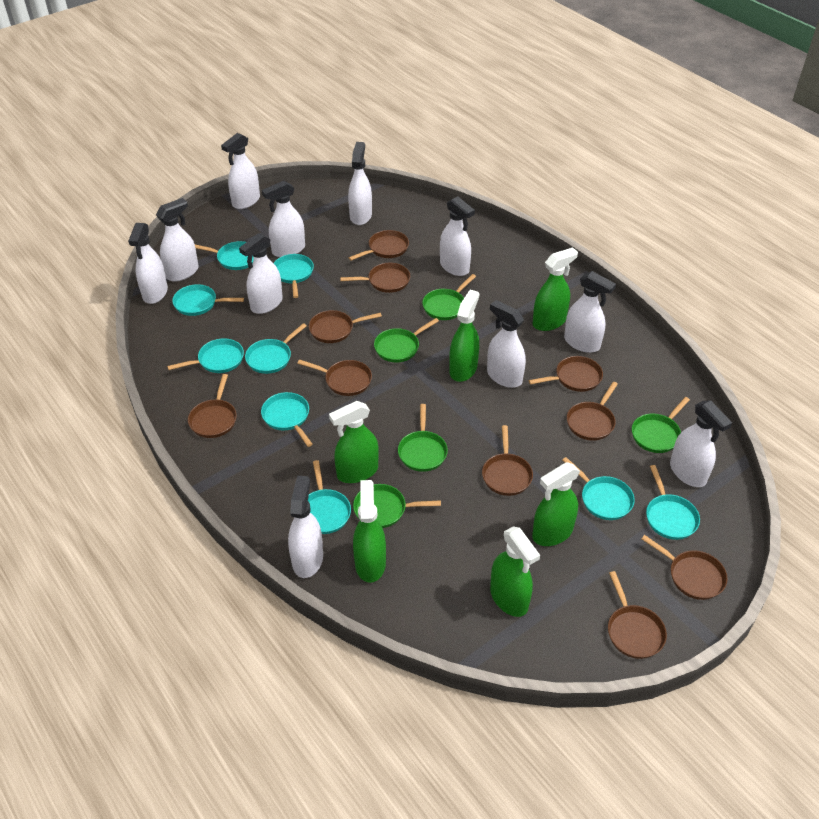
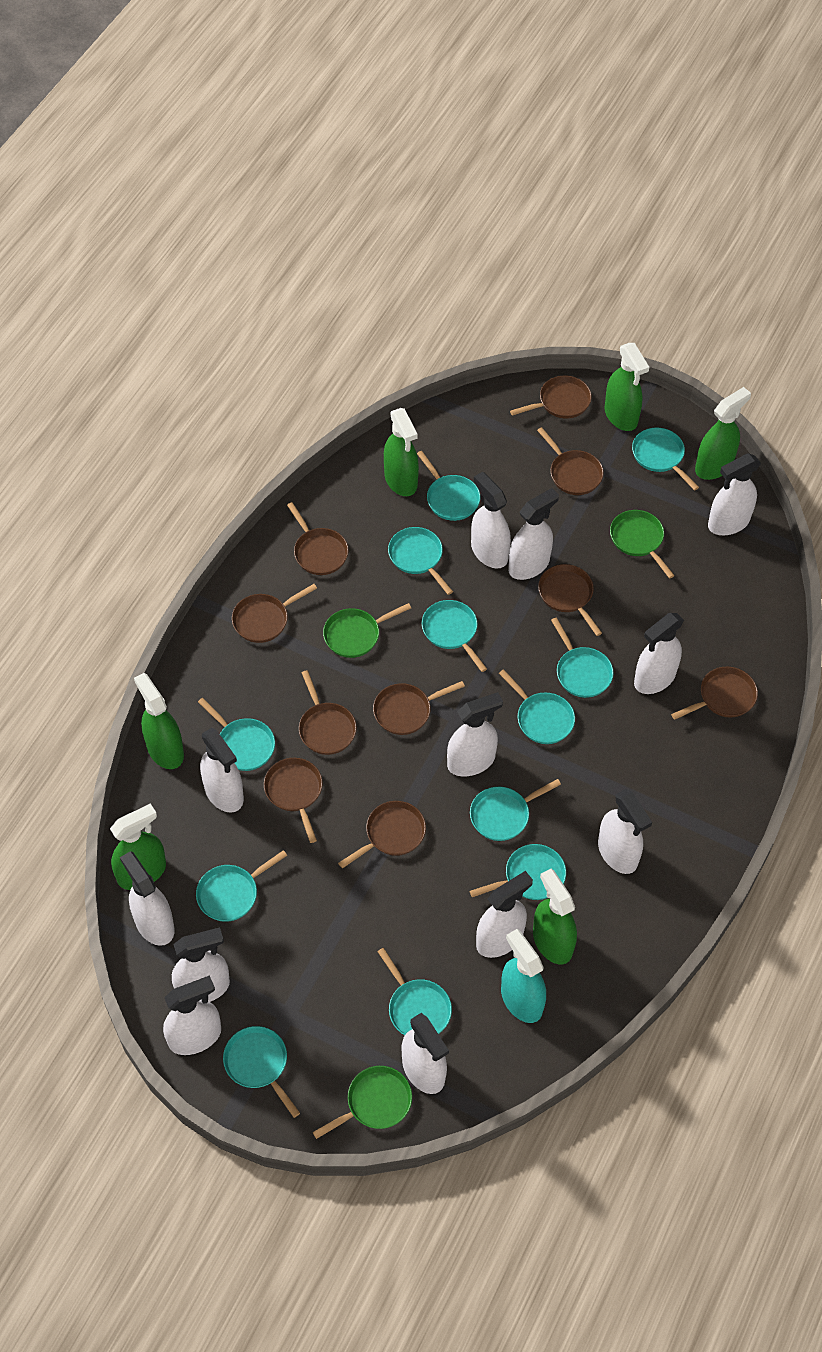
green pan: [353,484,441,528] [374,318,439,362] [398,404,448,472] [422,274,476,320] [632,397,690,453] = 5 -> [313,1066,412,1139] [323,603,411,658] [610,510,675,579] = 3
turquoise pan: [167,338,244,373] [172,284,244,316] [195,241,254,270] [245,323,307,374] [261,392,313,447] [274,254,314,298] [308,460,351,534] [562,457,635,520] [646,465,700,540] = 9 -> [196,850,287,922] [198,698,275,771] [223,1026,300,1118] [377,948,452,1035] [388,527,453,595] [417,451,480,521] [422,600,487,672] [470,779,561,841] [470,844,566,900] [499,669,575,744] [551,617,614,698] [632,428,699,491] = 12
turquoise spray bottle: none = 0 -> [501,929,546,1023] = 1
white spray bottle: [128,223,168,304] [156,198,199,282] [221,133,260,209] [239,233,283,314] [262,181,305,257] [288,476,323,578] [348,142,372,225] [440,196,475,276] [487,300,526,388] [564,271,616,353] [670,400,732,487] = 11 -> [120,851,175,946] [163,975,221,1055] [172,927,230,1002] [200,728,244,813] [402,1013,449,1094] [447,692,503,777] [471,472,511,568] [476,871,533,958] [508,488,559,580] [598,789,652,874] [634,613,684,694] [708,453,761,535] = 12

